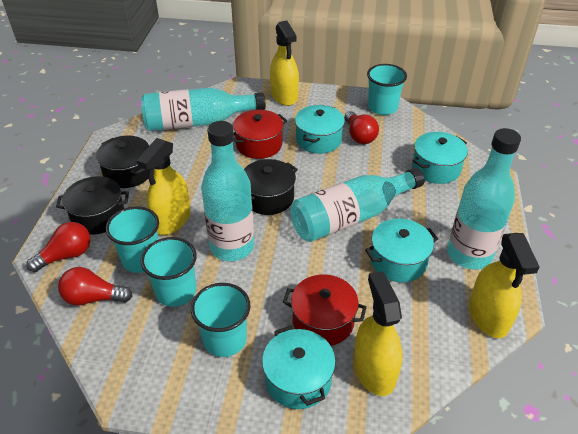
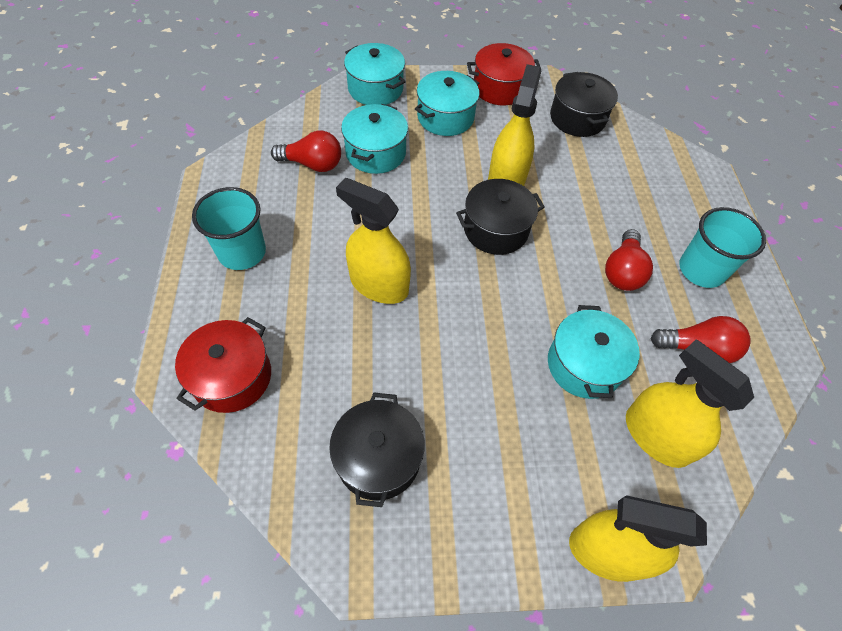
turquoise bottle: [141,88,266,131] [201,121,254,261] [290,167,425,242] [447,128,521,270] = 4 -> none = 0
turquoise cup: [106,206,159,273] [140,237,197,307] [191,283,250,357] [367,64,407,115] = 4 -> [192,187,266,270] [679,207,766,288] = 2

